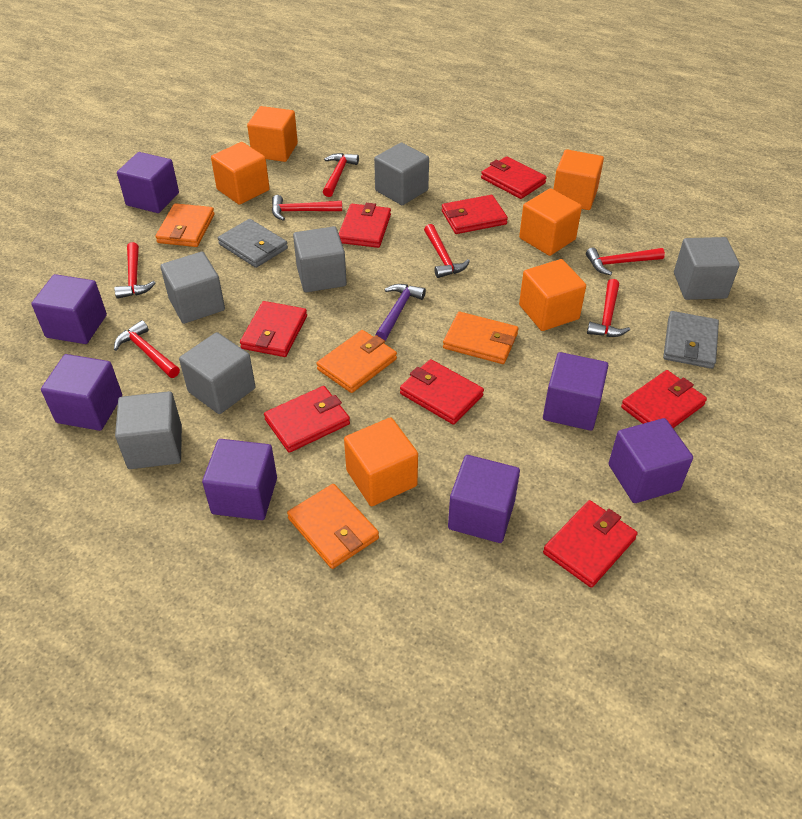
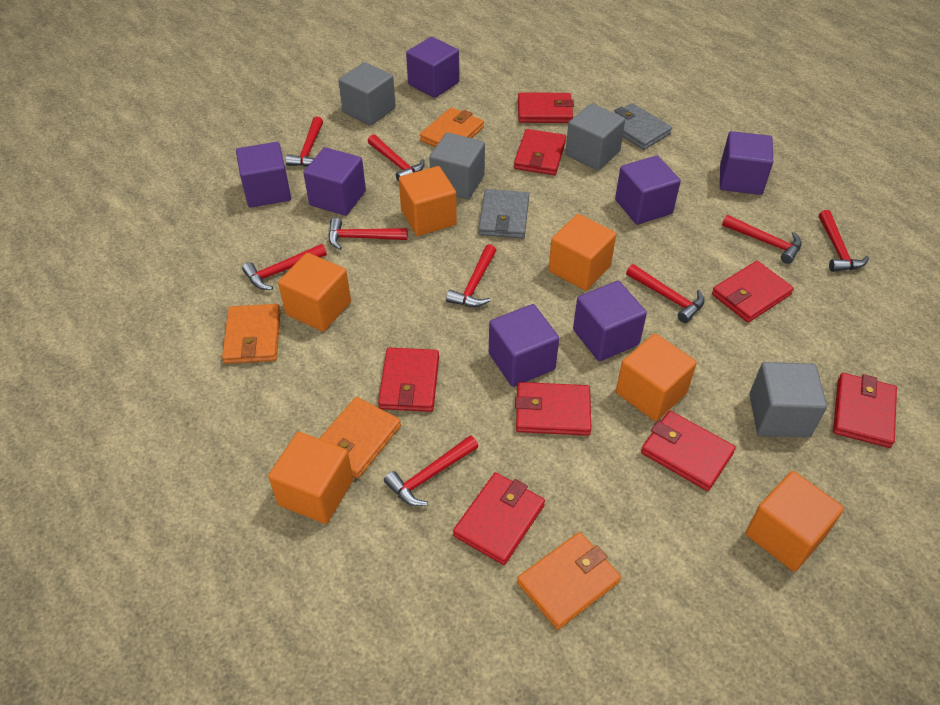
grey cube: [115,391,182,469] [160,252,225,324] [179,332,256,414] [293,226,347,292] [374,142,429,205] [674,237,740,300] = 6 -> [338,62,396,125] [429,132,485,199] [565,103,625,170] [749,362,827,438] = 4
purple hammer: [375,284,426,341] = 1 -> none = 0
red hammer: [114,242,156,299] [114,320,180,378] [272,195,342,221] [323,153,359,197] [424,224,470,278] [586,248,665,275] [587,279,630,337] = 7 -> [242,244,327,290] [285,117,323,167] [328,218,408,250] [368,135,424,182] [384,435,479,506] [446,244,497,307] [626,264,704,323] [722,215,802,264] [819,210,869,272] = 9

